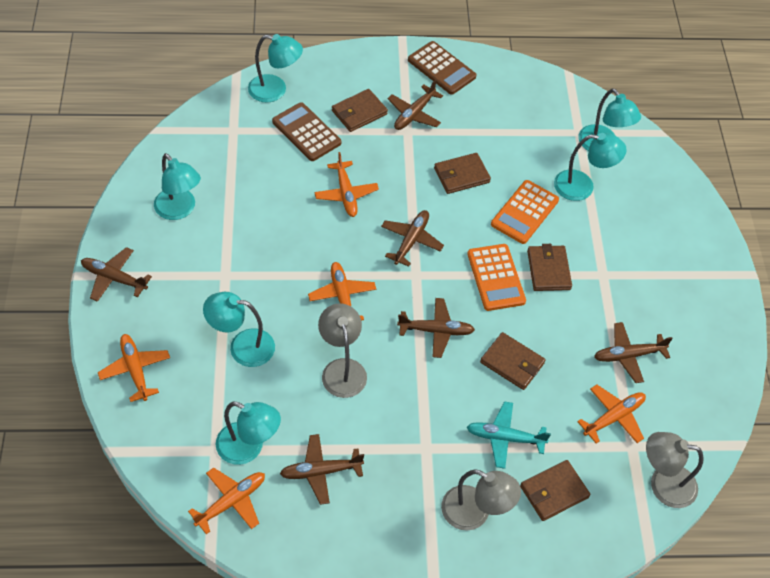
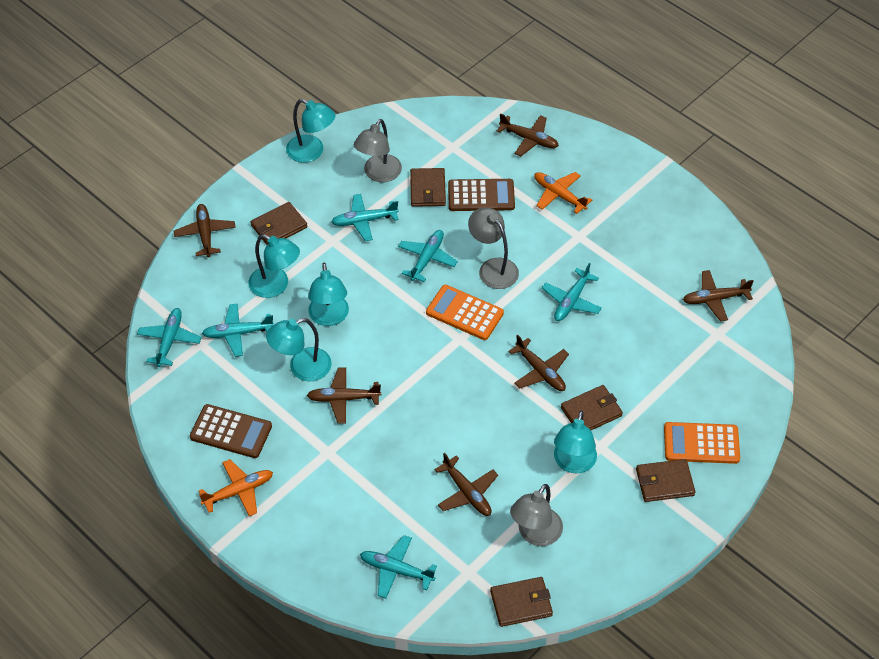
orange plane: [98,334,170,402] [188,468,265,534] [308,262,376,320] [314,152,379,217] [577,385,646,444] = 5 -> [199,459,273,516] [534,172,592,214] = 2
turquoise lamp: [154,153,201,220] [203,292,275,367] [216,402,281,465] [248,34,303,103] [554,133,627,201] [578,89,641,151] = 6 -> [248,234,300,298] [266,318,332,381] [286,99,335,163] [308,263,349,326] [554,411,597,473] = 5
turquoise plane: [467,401,551,469] = 1 -> [137,308,202,367] [202,304,274,357] [331,194,399,241] [360,535,437,599] [398,230,458,282] [542,263,602,321] = 6

